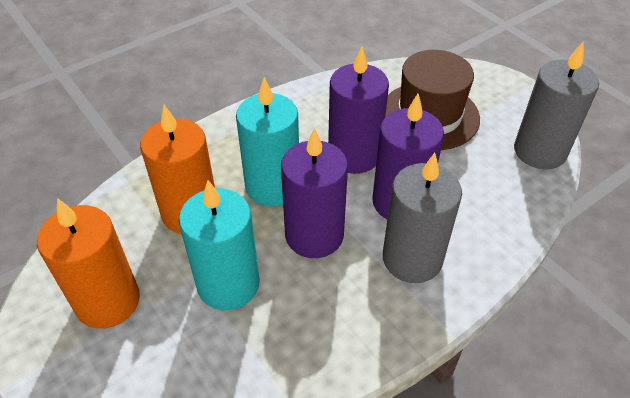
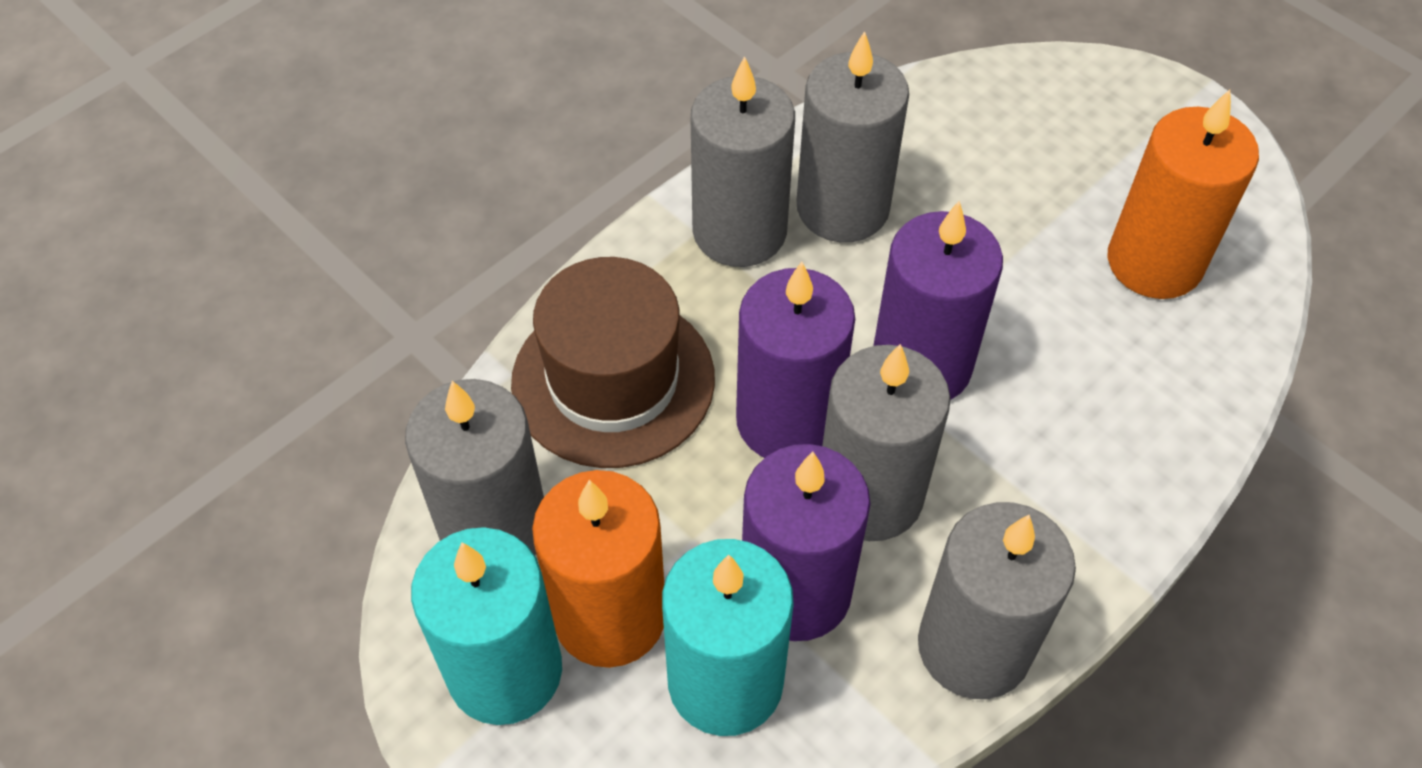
grey candle: [383,153,462,283] [514,42,599,170] = 2 -> [405,379,544,555] [691,56,795,267] [797,31,909,242] [822,344,951,541] [918,502,1076,699] = 5

